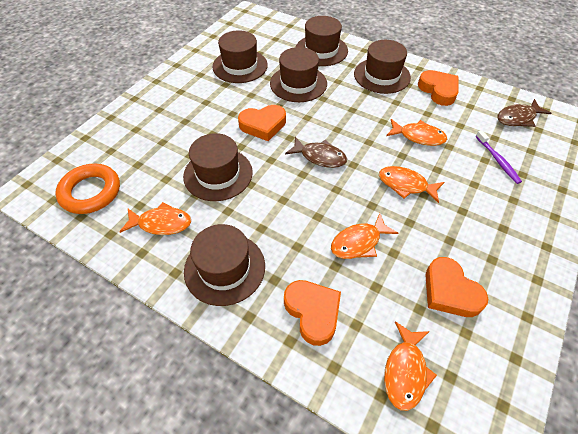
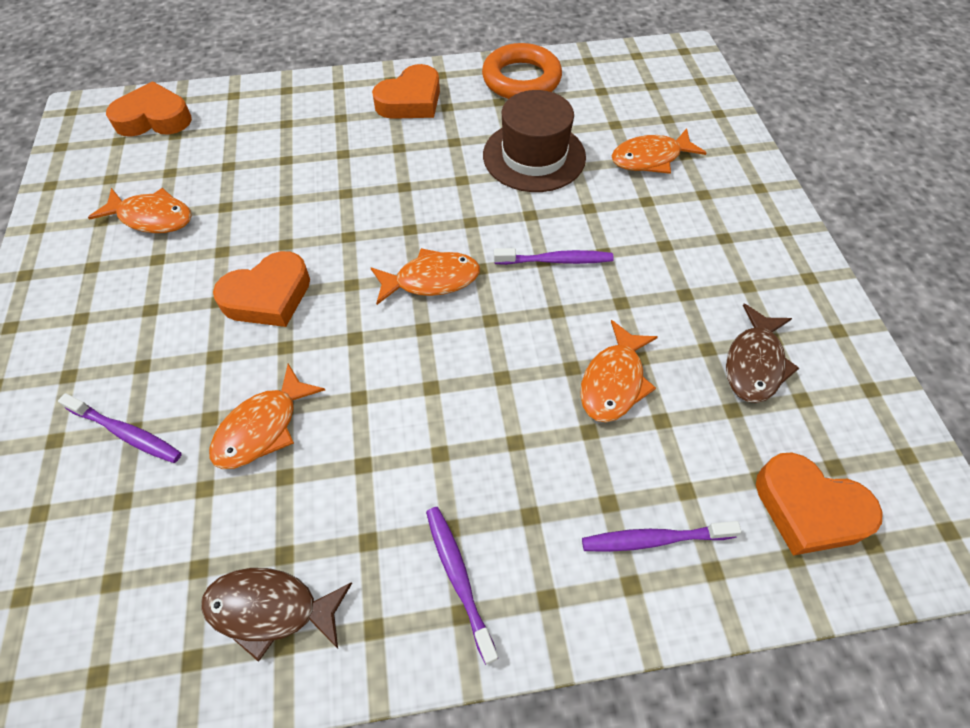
brown hat: [183,133,253,201] [184,224,265,306] [212,30,268,83] [270,47,327,102] [296,16,348,66] [354,40,411,94] = 6 -> [483,90,586,192] = 1
purple toothbrush: [476,130,522,184] = 1 -> [58,393,182,463] [426,507,498,665] [494,248,614,265] [582,521,741,552] = 4

